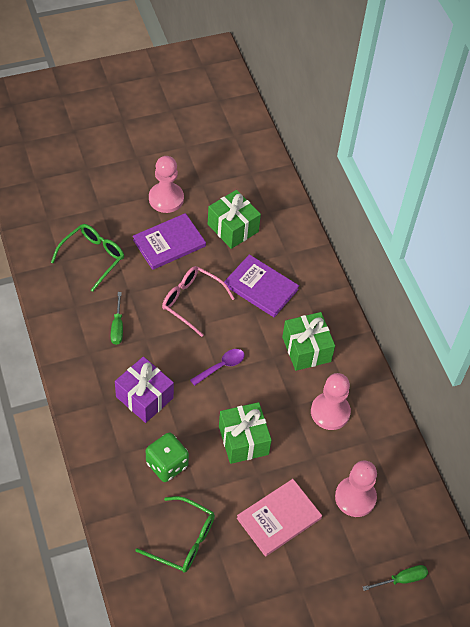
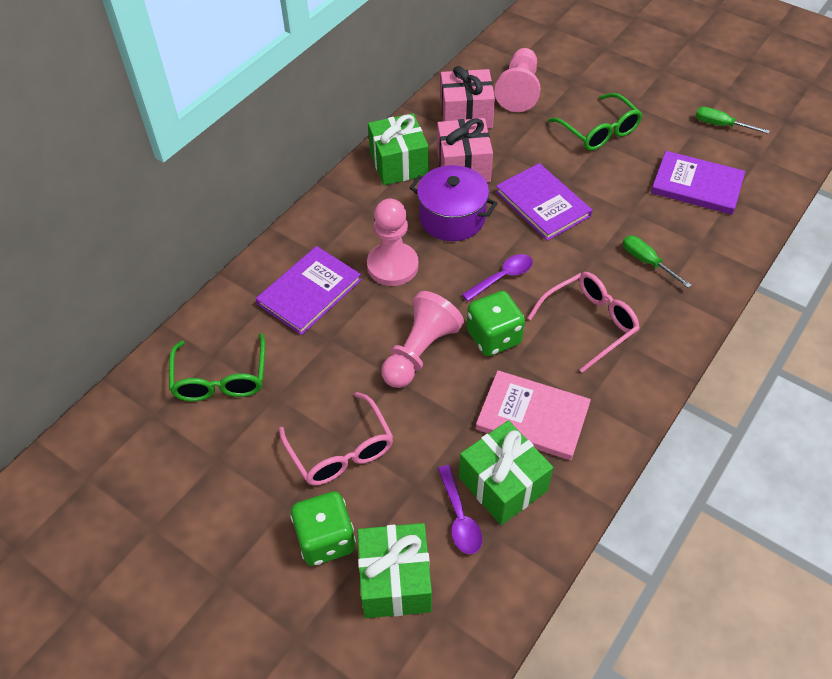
green dice: [146,433,189,482] = 1 -> [291,491,356,566] [467,291,525,356] = 2
pink gift: none = 0 -> [437,118,493,182] [440,66,495,128] = 2
pink glasses: [162,266,235,337] = 1 -> [279,392,393,485] [528,272,640,373] = 2
purple book: [133,213,206,270] [224,254,299,317] = 2 -> [256,246,361,335] [496,163,592,241] [651,151,745,215] = 3
purple gift: [115,357,174,423] = 1 -> none = 0
purple pot: none = 0 -> [409,165,497,241] = 1
purple spoon: [190,349,244,386] = 1 -> [438,465,482,554] [462,254,533,301] = 2

